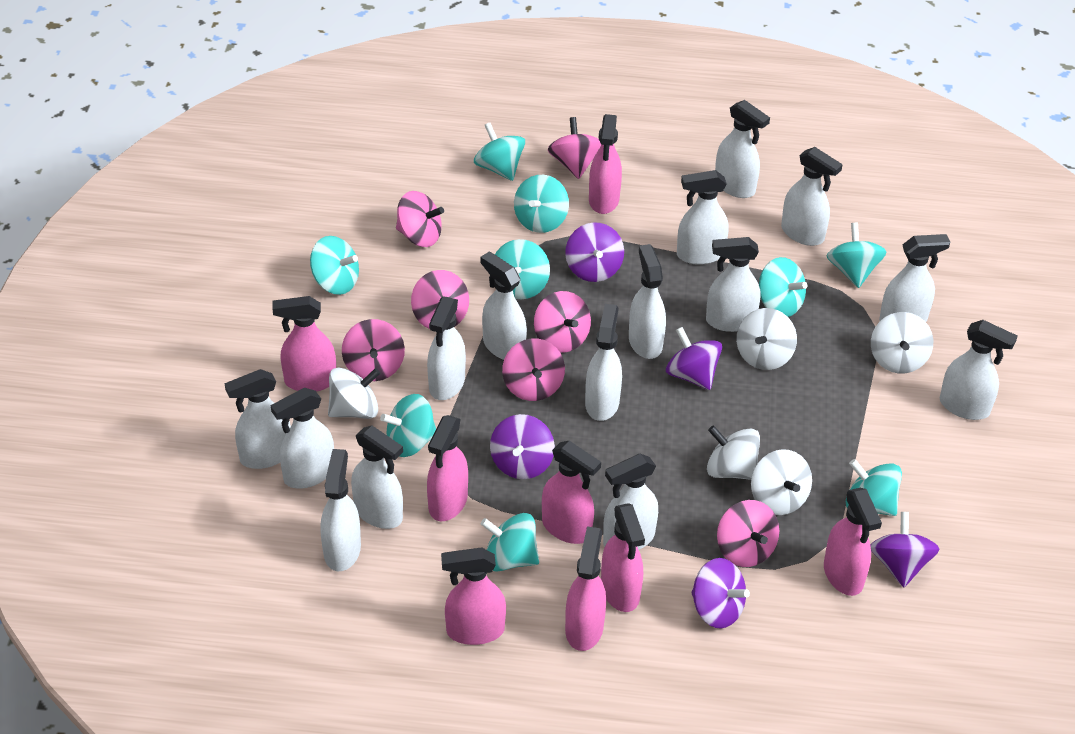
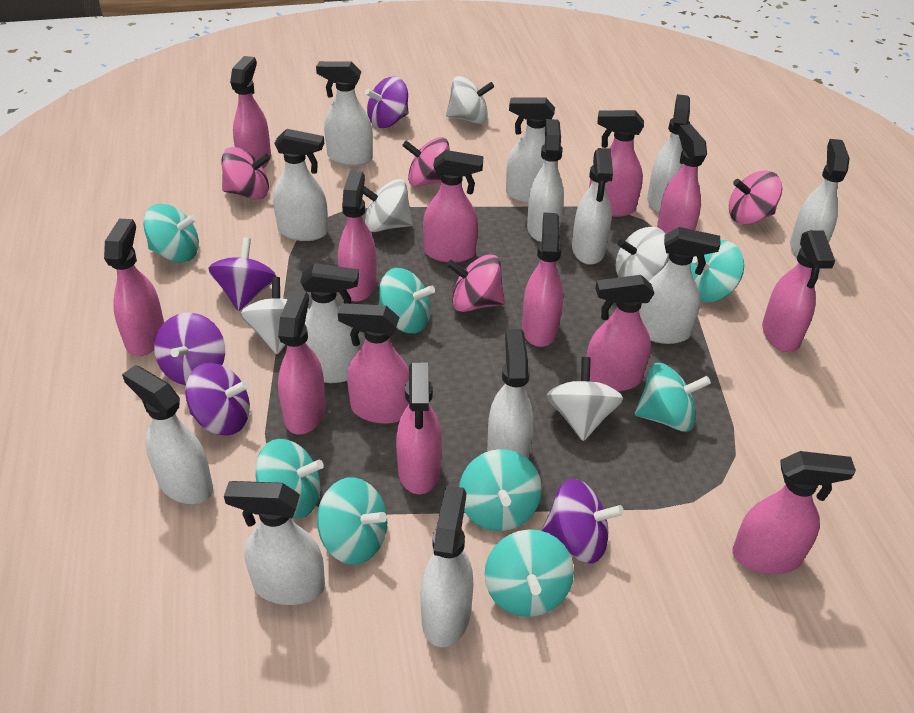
pink spinning top: [342,319,405,381] [396,191,444,247] [411,270,469,329] [502,338,565,401] [534,291,591,353] [548,117,601,179] [717,500,779,567] = 7 -> [222,147,270,200] [402,137,450,187] [447,254,505,312] [729,171,782,225] = 4
pink spray bottle: [272,296,336,392] [427,415,468,521] [441,547,506,645] [542,441,601,544] [565,526,606,651] [589,114,622,214] [601,503,645,612] [824,488,882,596] = 8 -> [104,219,164,356] [230,56,271,168] [278,290,326,435] [338,171,377,302] [338,303,409,424] [396,362,442,494] [423,150,483,263] [522,212,563,347] [586,275,655,392] [589,110,644,217] [657,124,707,234] [732,451,856,574] [762,230,835,352] = 13
turquoise spinning top: [310,236,359,295] [380,394,436,457] [474,123,525,181] [481,513,539,572] [495,239,550,299] [514,175,569,233] [759,257,807,317] [827,223,886,288] [846,459,902,516] = 9 -> [143,204,199,262] [255,439,324,518] [317,477,387,565] [379,268,435,334] [459,449,542,531] [484,529,574,617] [635,363,711,432] [691,240,744,302] = 8
white spray bottle: [225,369,291,469] [271,388,334,489] [320,449,361,571] [351,425,403,529] [427,297,466,400] [480,252,527,360] [585,304,622,421] [603,454,658,550] [629,244,666,359] [677,170,728,265] [706,237,760,332] [715,100,770,198] [781,147,843,246] [879,234,950,322] [940,320,1018,420] = 15 -> [122,365,213,504] [224,481,325,605] [273,129,328,241] [300,263,361,383] [316,61,373,166] [420,485,474,647] [487,329,533,459] [506,98,558,203] [527,119,564,242] [572,148,613,265] [639,227,721,344] [647,94,690,213] [790,139,850,257] = 13

